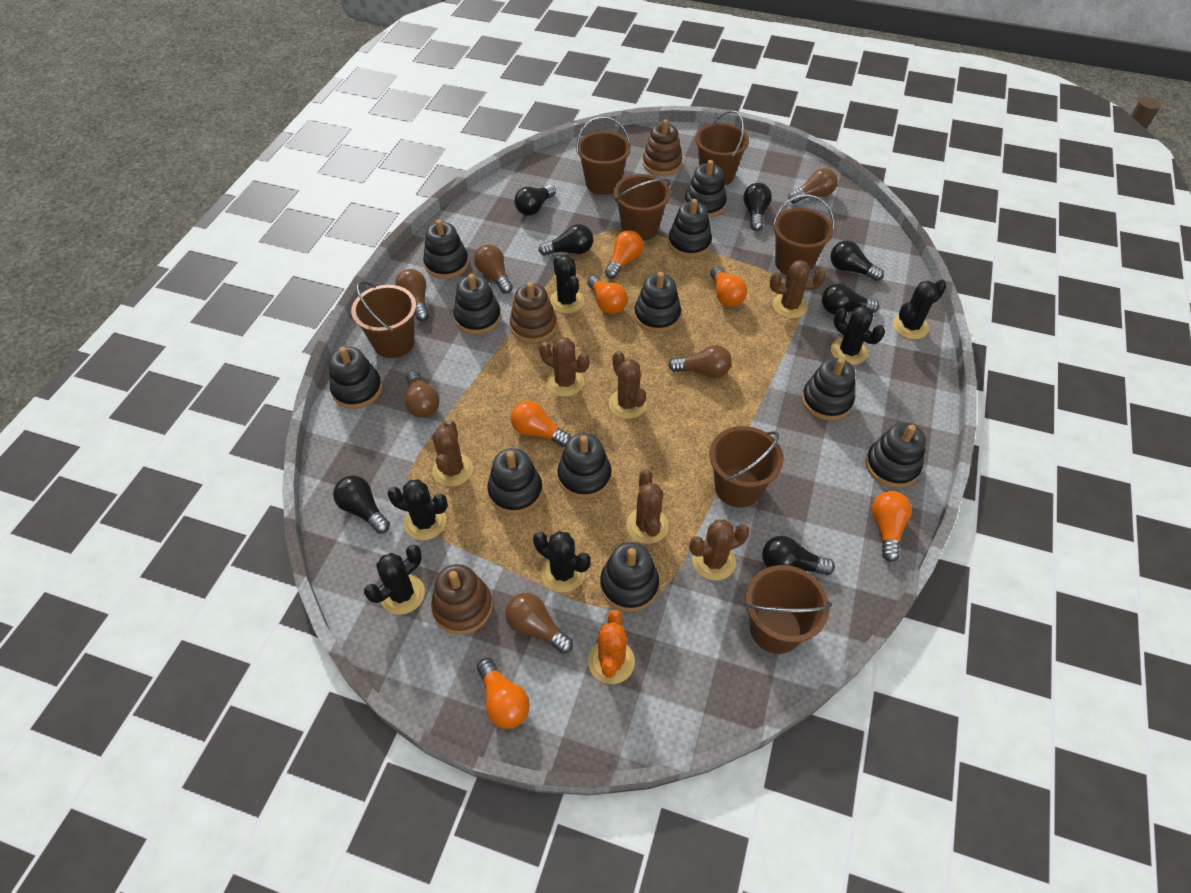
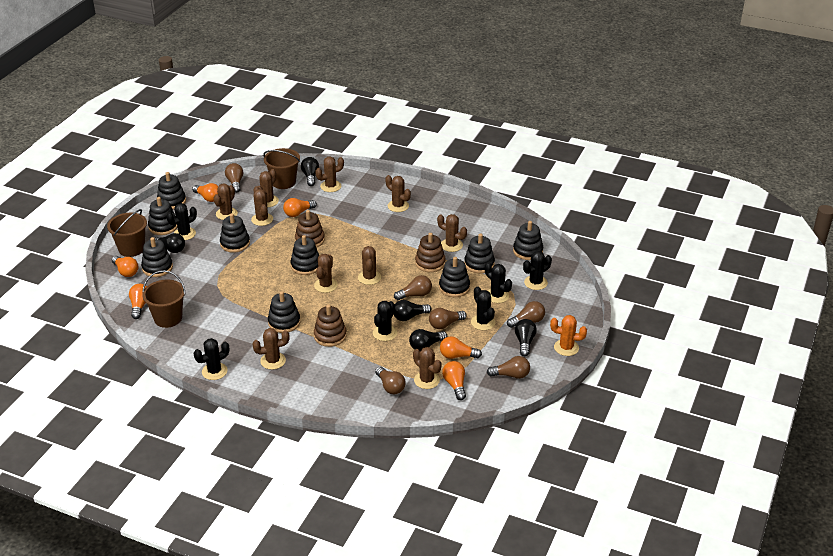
black light bulb: [333,475,390,534] [514,184,556,216] [538,224,593,256] [743,183,772,231] [762,536,835,575] [822,283,879,315] [830,241,884,281] = 7 -> [154,233,185,253] [301,157,319,186] [394,300,431,321] [409,329,447,351] [515,319,537,356] = 5
black stacking toy: [329,347,382,409] [423,219,469,279] [454,274,501,334] [487,448,543,514] [557,433,612,499] [600,542,659,612] [634,272,681,333] [668,199,712,258] [684,160,727,218] [802,358,855,421] [866,423,926,488] = 11 -> [141,237,173,277] [148,197,177,235] [157,172,186,209] [220,213,250,253] [268,291,300,333] [290,235,319,275] [439,257,470,297] [464,234,495,273] [513,221,543,260] = 9
brown bucket: [351,281,416,358] [576,116,631,195] [614,174,671,241] [695,110,749,186] [709,426,784,508] [744,565,832,654] [772,194,835,275] = 7 -> [107,209,147,257] [142,270,186,328] [263,148,300,189] = 3
brown cactus: [432,420,473,487] [539,337,589,397] [609,351,647,419] [626,469,669,544] [689,520,750,580] [770,260,826,318] = 6 -> [214,184,238,220] [251,186,273,226] [252,328,290,370] [258,169,279,207] [314,254,338,293] [315,157,344,192] [358,246,381,285] [385,175,411,212] [413,347,442,389] [437,214,467,252] = 10

